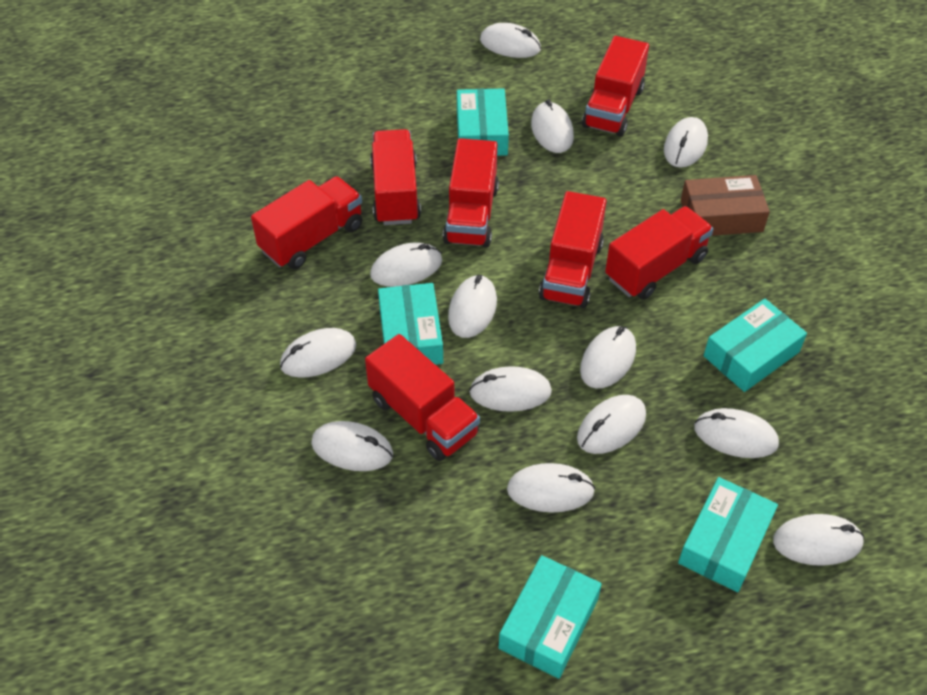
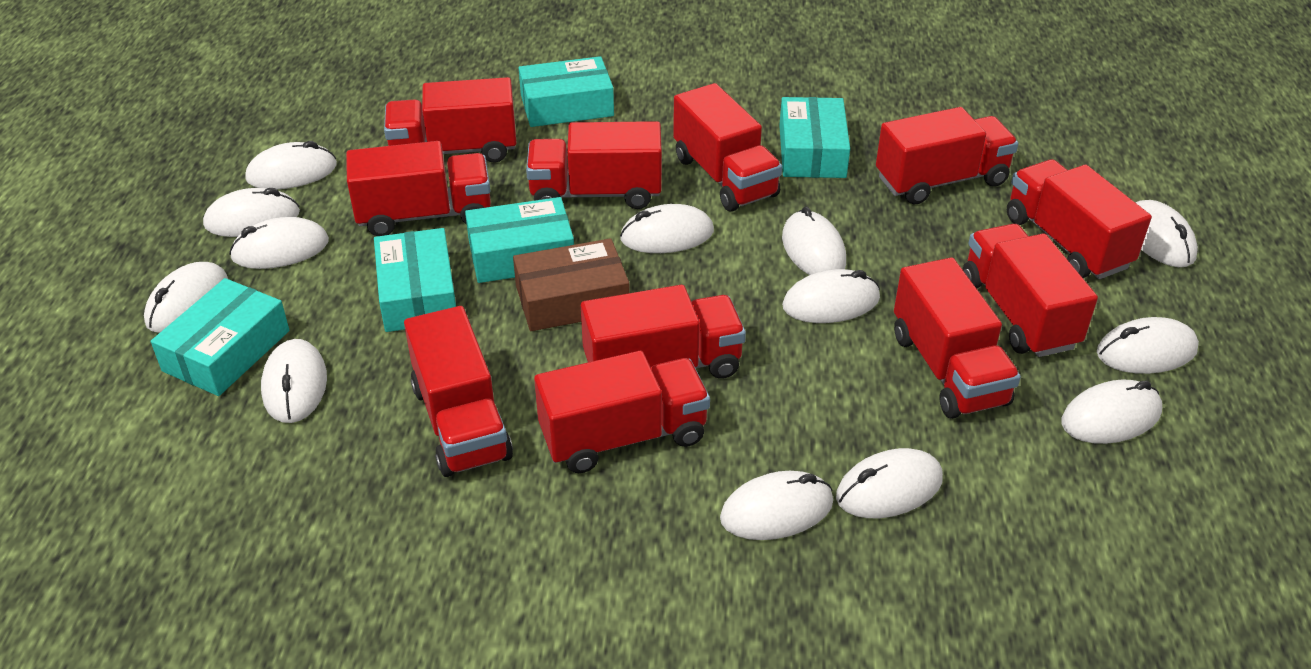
red truck: [251,176,362,269] [365,334,480,461] [370,129,421,225] [443,138,499,247] [539,191,607,308] [582,36,649,137] [605,206,713,300] = 7 -> [346,141,491,236] [384,77,517,163] [404,306,513,477] [526,121,662,209] [534,351,710,473] [581,285,746,379] [673,83,782,212] [876,107,1019,204] [894,258,1021,419] [963,224,1098,357] [1007,159,1152,279] = 11

